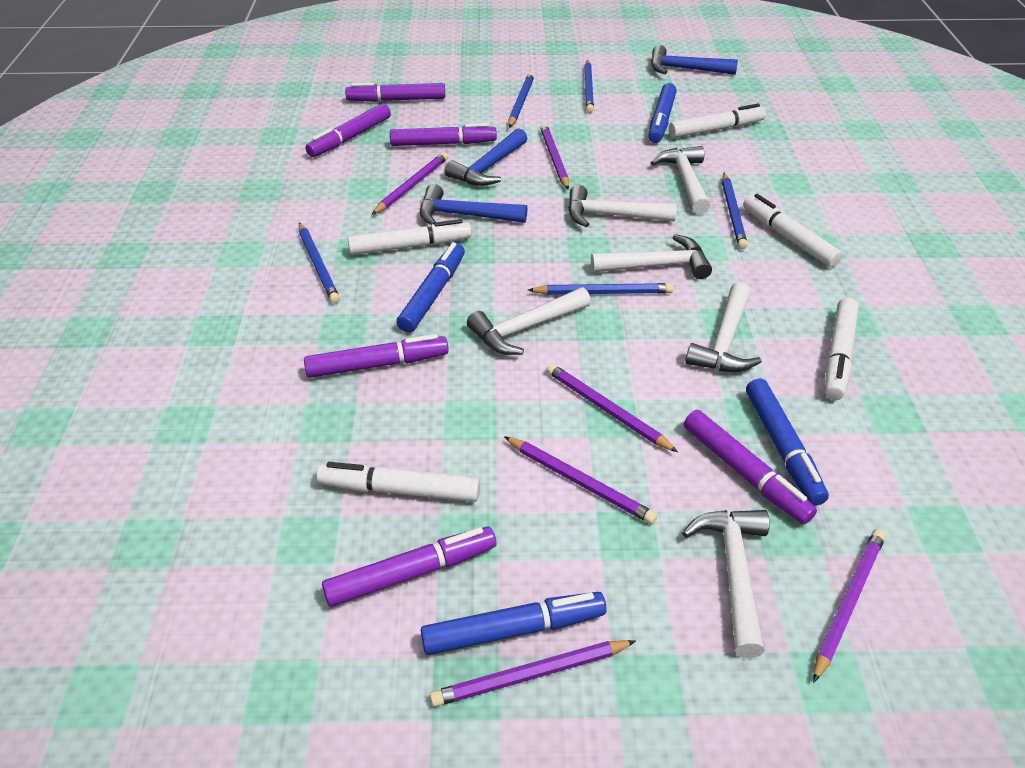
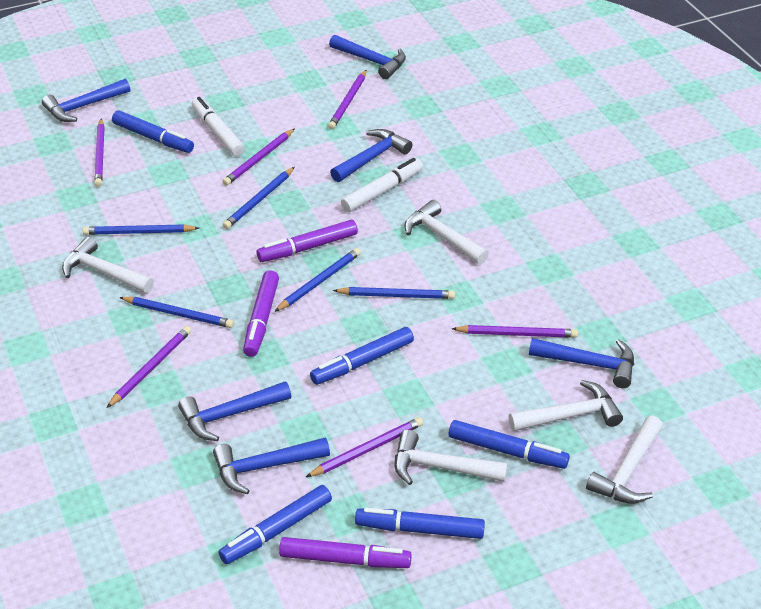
blue hammer: [420,184,527,225] [445,128,527,186] [651,45,738,75] = 3 -> [42,78,130,122] [178,381,291,441] [213,437,330,494] [329,35,406,79] [330,129,412,182] [529,338,634,388] = 6
blue marker: [397,243,465,333] [421,592,607,655] [649,83,677,143] [746,379,829,506] = 4 -> [112,110,194,153] [218,485,332,564] [310,327,414,385] [355,508,485,539] [448,420,570,469] = 5
purple marker: [304,334,449,378] [305,103,391,157] [322,526,496,607] [345,82,445,102] [390,123,497,146] [684,410,817,524] = 6 -> [243,270,279,357] [257,220,358,262] [279,537,412,568] = 3
white hammer: [467,287,591,355] [568,185,677,227] [591,234,712,279] [651,146,710,214] [682,510,769,658] [685,282,762,372] = 6 -> [62,237,154,293] [395,430,508,485] [404,200,489,264] [509,380,623,432] [586,415,663,504] = 5
white marker: [316,462,480,502] [347,219,472,255] [669,104,766,138] [743,194,843,267] [825,298,859,400] = 5 -> [192,97,245,156] [341,158,423,212] = 2

